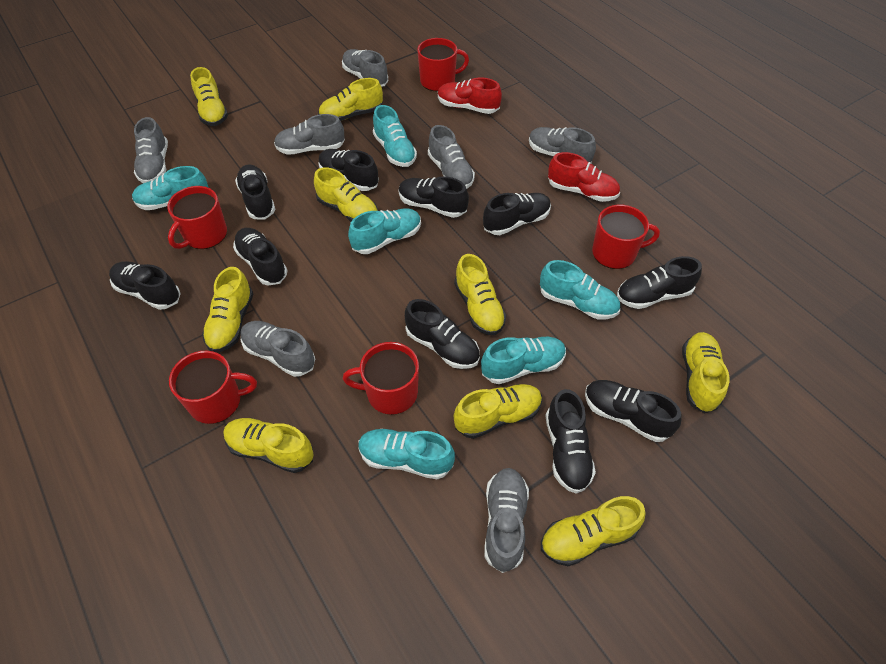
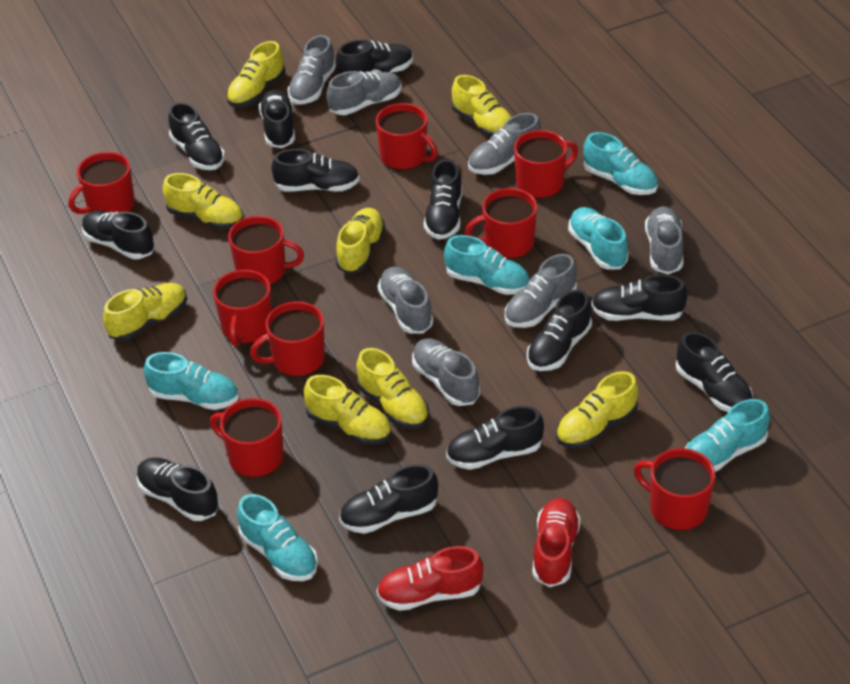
black shoe: [109,261,181,310] [233,228,288,285] [235,164,276,220] [319,149,379,191] [398,176,469,218] [405,299,480,369] [483,193,551,235] [545,389,596,494] [585,380,682,442] [617,256,702,309] = 10 -> [82,211,155,259] [137,458,219,521] [168,102,225,170] [259,90,295,148] [272,149,359,191] [335,40,413,75] [339,464,438,534] [424,159,462,240] [446,406,544,470] [527,289,592,371] [591,274,687,321] [676,332,753,412] = 12
red mug: [167,186,227,249] [169,351,257,424] [343,342,419,415] [417,38,469,91] [592,205,660,269] = 5 -> [69,152,135,214] [210,398,284,478] [213,270,272,347] [228,216,304,285] [250,301,325,377] [376,103,438,170] [465,188,537,259] [514,130,578,199] [634,448,715,531] = 9
yellow shoe: [190,67,228,126] [202,267,253,353] [223,418,314,473] [314,168,378,222] [318,78,383,121] [454,254,507,335] [454,384,542,439] [541,496,646,566] [682,332,729,413] = 9 -> [103,283,187,341] [163,173,244,229] [226,41,285,107] [304,375,392,445] [336,208,385,274] [356,348,429,429] [452,75,512,137] [556,371,638,449] = 8

